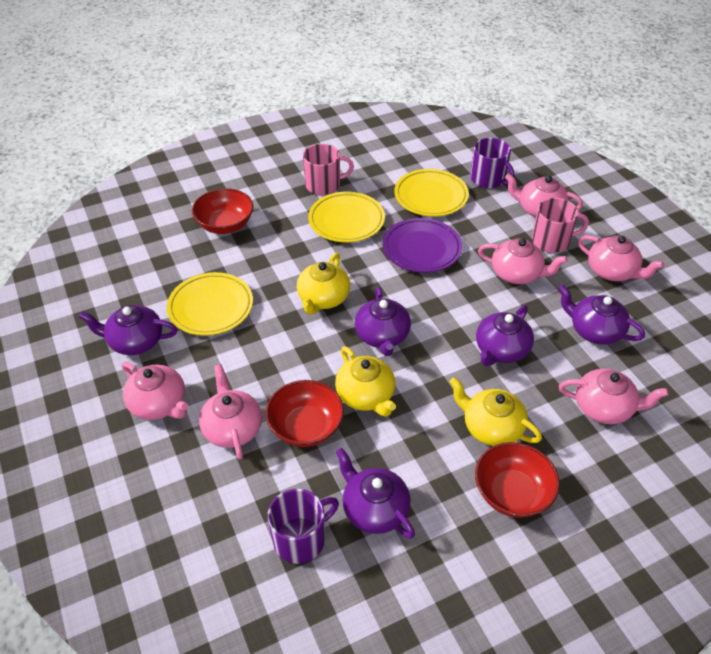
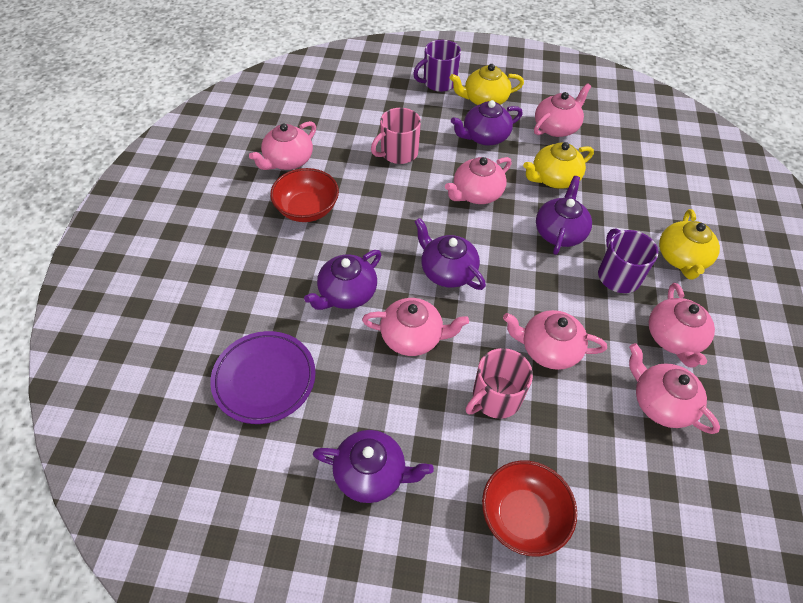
pink teapot: [122,362,188,420] [199,364,262,460] [478,238,568,284] [505,174,583,217] [559,369,669,424] [578,235,664,281] = 6 -> [249,121,316,170] [362,298,469,356] [445,157,512,204] [503,310,607,370] [534,83,591,137] [629,343,720,434] [649,283,715,367] = 7
red bowl: [192,188,253,234] [266,380,344,447] [475,442,560,518] = 3 -> [270,168,339,222] [482,460,577,556] = 2
yellow plate: [167,272,253,336] [308,192,385,242] [394,169,469,217] = 3 -> none = 0

